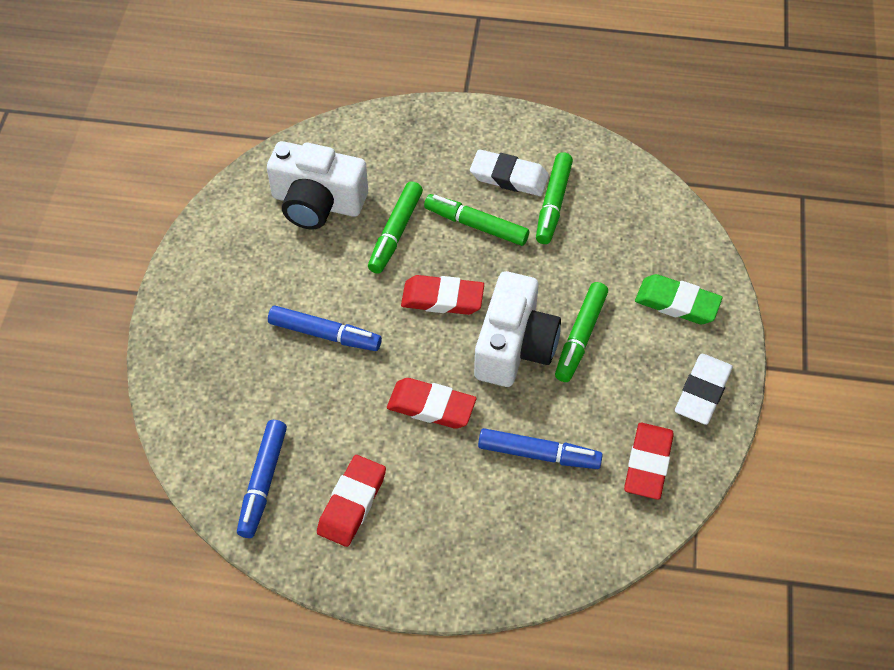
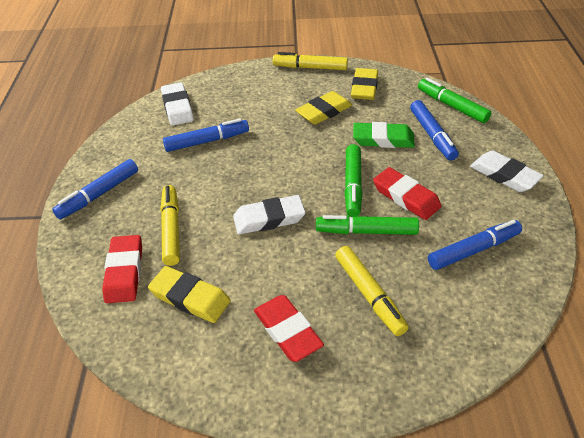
blue marker: [237,420,287,538] [268,306,382,351] [478,428,603,469] = 3 -> [52,159,138,220] [163,118,249,152] [410,100,459,161] [428,220,522,270] = 4
green marker: [368,181,423,274] [424,194,529,246] [536,152,573,244] [555,282,608,382] = 4 -> [316,215,419,235] [345,144,363,217] [418,78,491,123] = 3
red eraser: [317,455,386,547] [387,378,476,429] [401,275,484,315] [624,423,674,500] = 4 -> [102,235,142,303] [254,295,324,362] [373,167,442,220] = 3
white camera: [267,141,368,229] [474,271,561,387] = 2 -> none = 0
white eraser: [470,149,549,196] [675,354,733,425] = 2 -> [161,82,194,126] [233,195,306,235] [470,151,544,192] = 3
yellow eraser: none = 0 -> [148,266,231,323] [295,91,352,125] [351,68,378,100] = 3
yellow marker: none = 0 -> [160,185,180,266] [273,52,348,70] [335,246,409,336] = 3

